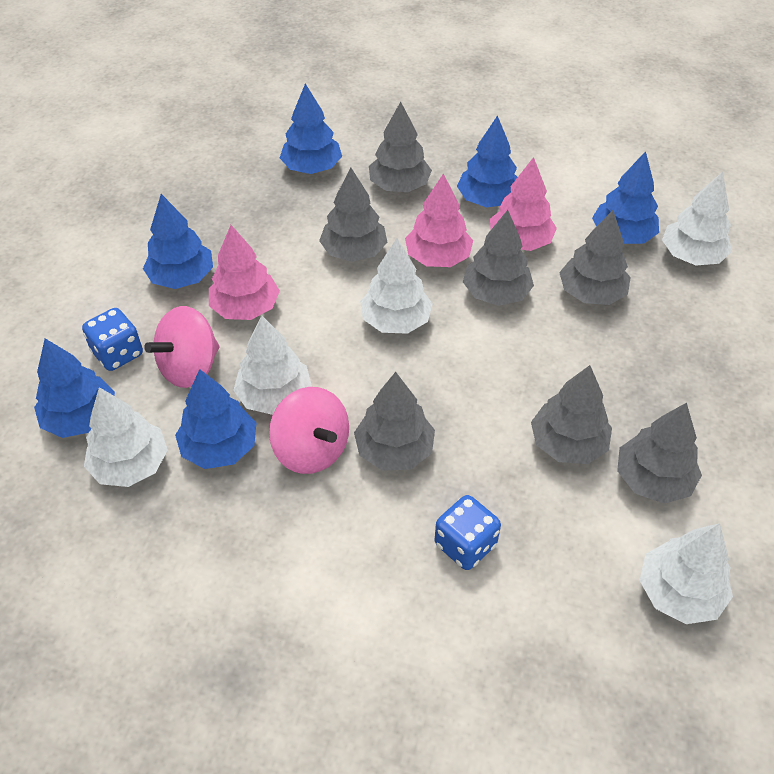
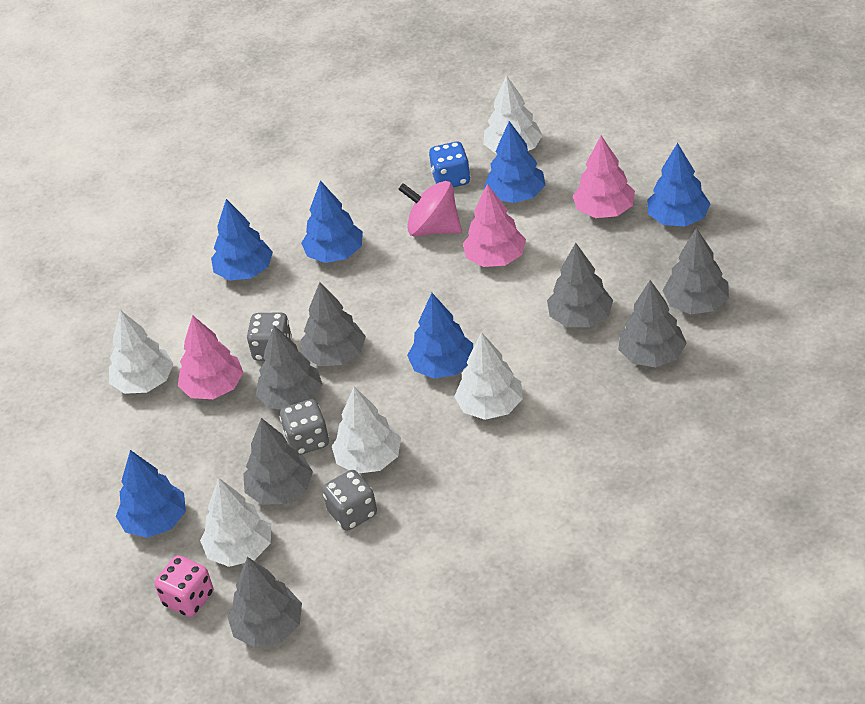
blue dice: [82,308,143,371] [435,495,501,570] = 2 -> [429,142,471,187] = 1
grey dice: none = 0 -> [247,312,292,361] [280,399,329,455] [322,470,377,531] = 3
pink dice: none = 0 -> [155,555,213,617] = 1
pink spinning top: [144,306,220,388] [269,387,349,474] = 2 -> [398,181,462,236] = 1

